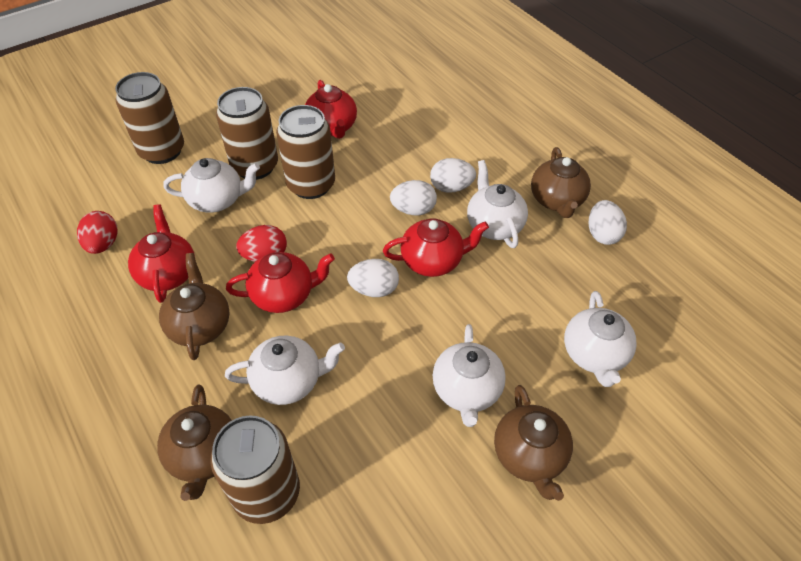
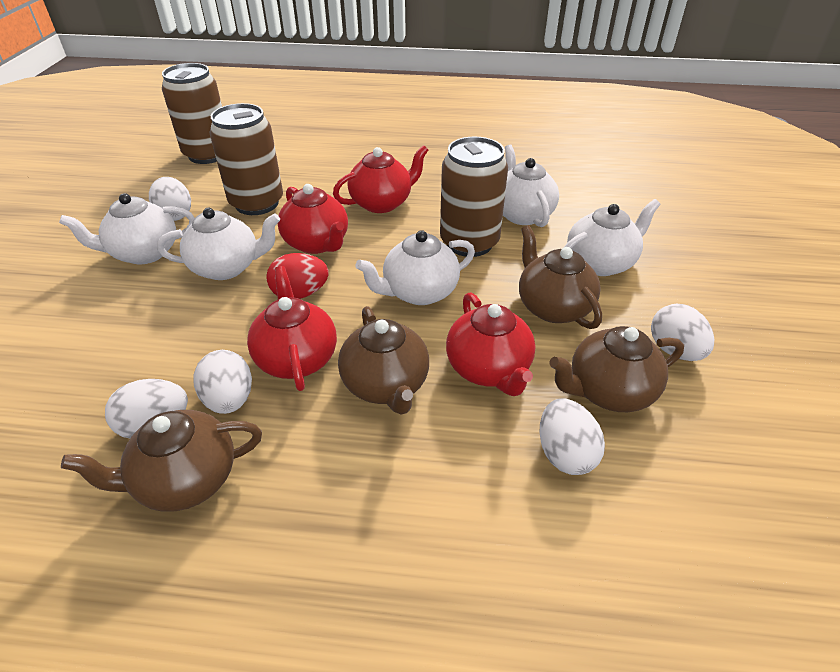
brown can: [115,72,184,164] [210,415,300,524] [216,87,278,180] [276,105,335,199] = 4 -> [162,63,222,164] [210,103,283,215] [440,137,508,257] = 3
red egg: [77,211,117,254] [236,225,287,262] = 2 -> [266,253,329,299] = 1
white egg: [347,259,399,297] [390,180,437,215] [430,158,476,193] [589,200,627,245] = 4 -> [105,379,188,438] [149,177,191,221] [193,350,252,414] [539,398,605,475] [651,304,714,361] = 5

